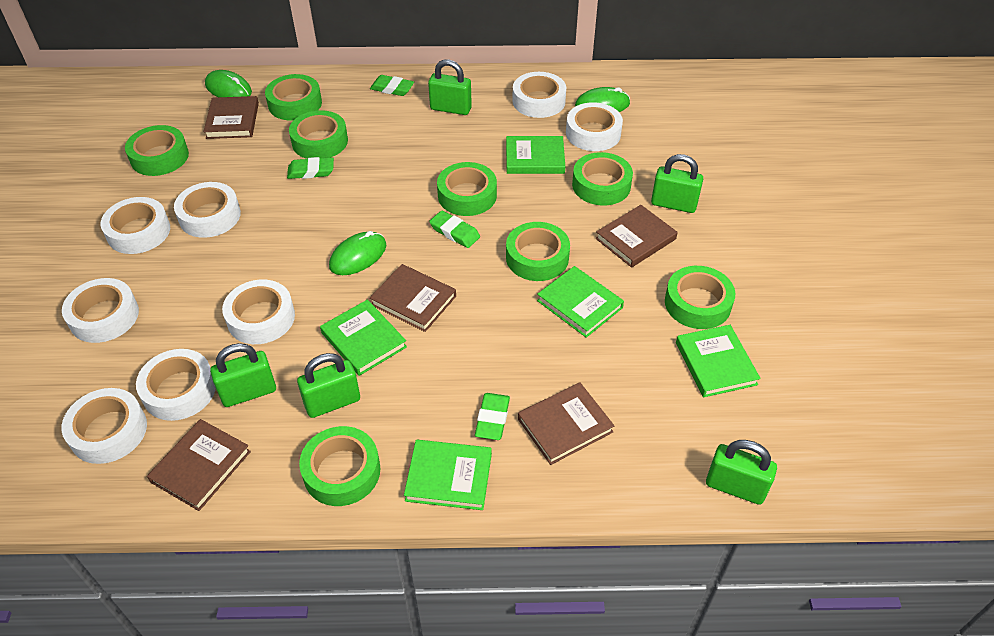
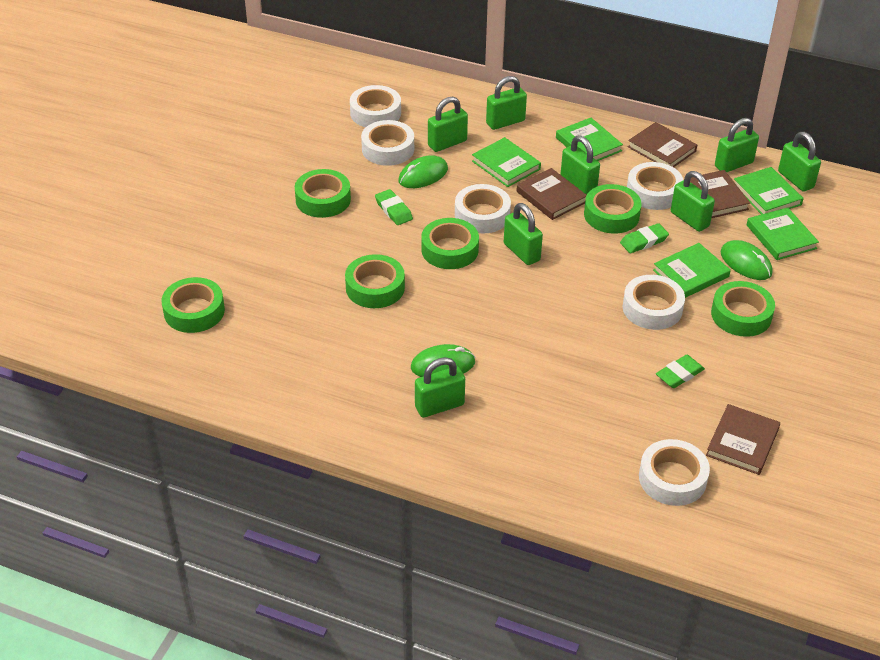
brown book: [147,419,251,511] [204,96,259,139] [370,264,456,332] [518,383,614,465] [596,205,677,268] = 5 -> [516,168,587,220] [628,122,697,167] [690,170,750,218] [706,404,780,475] = 4
green eraser: [287,157,334,179] [370,75,414,96] [429,211,480,248] [475,393,510,440] = 4 -> [375,189,413,225] [620,223,669,253] [656,355,705,388] = 3
green padlock: [210,343,276,407] [297,353,360,418] [428,59,472,115] [651,154,703,213] [706,440,777,505] = 5 -> [415,357,465,418] [428,96,468,152] [486,76,527,130] [504,203,543,265] [561,135,600,195] [671,171,715,232] [715,118,759,172] [778,132,821,192] = 8
green tape: [125,125,189,176] [265,74,322,120] [289,110,348,159] [299,426,380,506] [437,162,497,216] [506,222,570,281] [572,152,633,205] [665,266,736,329] = 8 -> [162,277,225,333] [295,169,351,218] [345,254,405,308] [421,218,479,269] [584,184,642,233] [711,281,775,337] = 6
white tape: [61,388,147,464] [62,278,139,343] [101,197,170,254] [136,349,216,421] [174,182,241,238] [222,280,295,344] [512,72,566,118] [566,102,623,151] = 8 -> [350,85,401,127] [361,120,414,166] [455,184,511,233] [623,275,685,330] [627,162,683,210] [639,439,710,506] = 6

